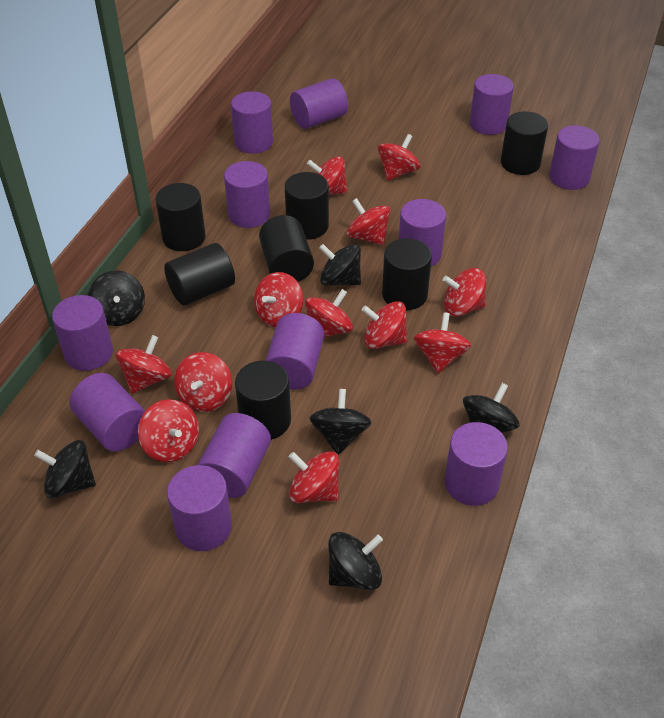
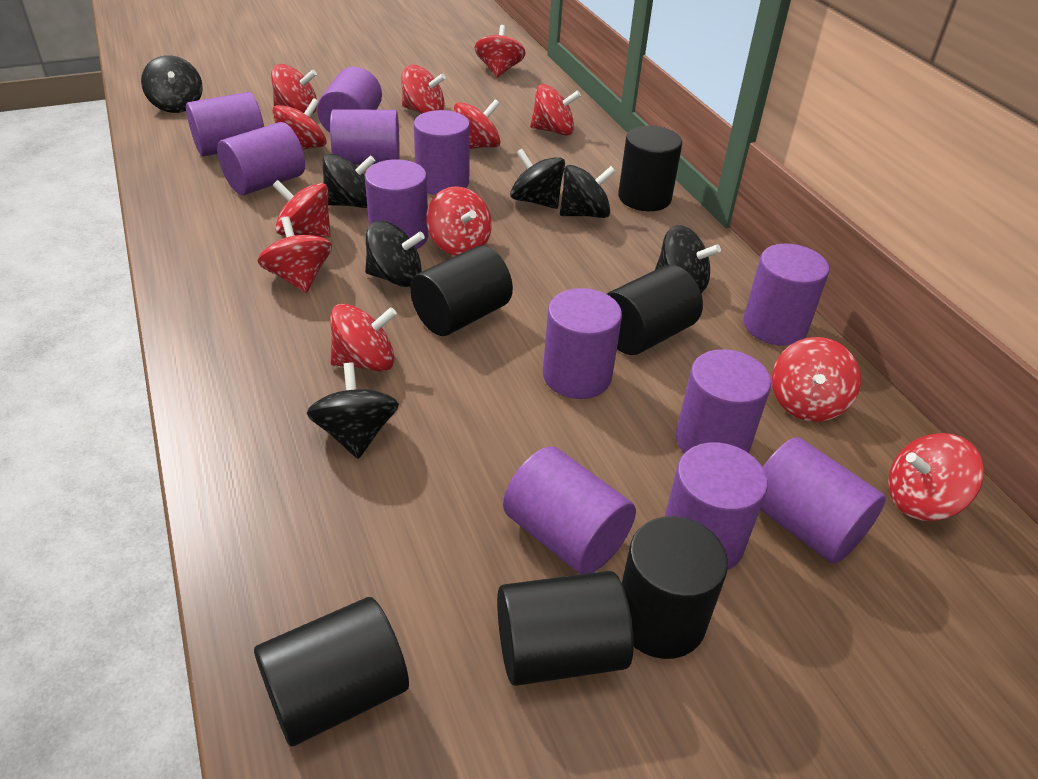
black cylinder: [156,183,206,251] [164,243,235,306] [235,361,291,440] [259,215,314,282] [285,172,329,240] [382,238,432,310] [501,111,548,175] = 7 -> [254,597,409,746] [410,246,513,336] [497,571,634,686] [607,265,703,355] [618,126,682,211] [622,516,728,659] = 6
black spinning top: [34,440,96,498] [88,270,145,326] [310,389,372,455] [319,244,361,286] [328,532,383,590] [463,383,520,433] = 6 -> [141,55,203,113] [307,363,399,459] [323,154,375,208] [365,221,425,287] [510,149,565,209] [560,165,616,218] [655,225,721,293] = 7

